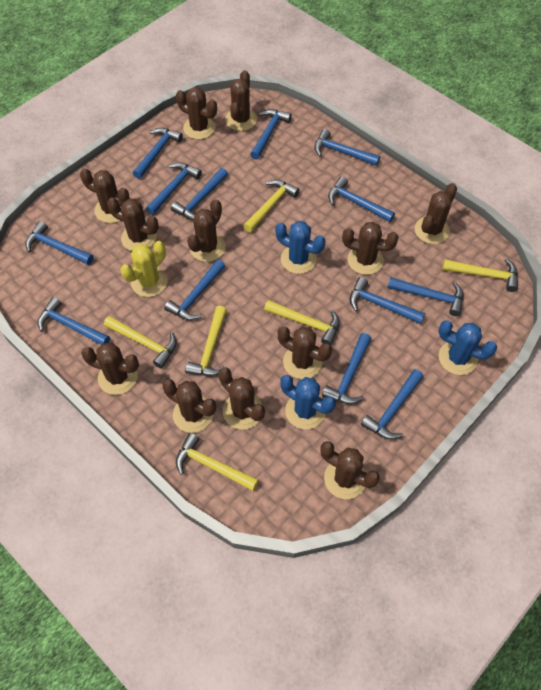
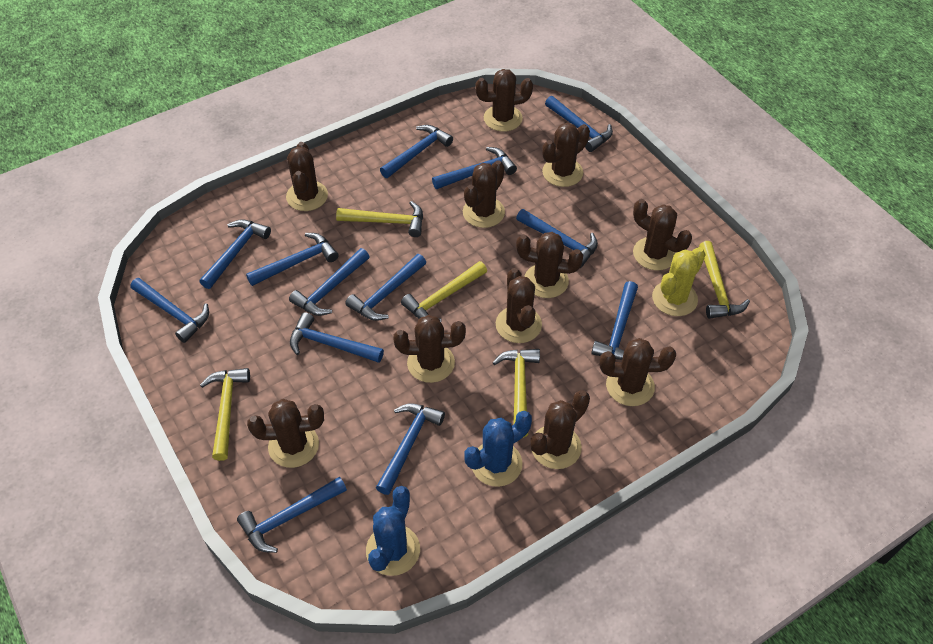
blue cactus: [275,221,326,274] [280,375,336,430] [438,320,497,375] = 3 -> [366,486,420,576] [464,411,532,487] = 2
brown cactus: [80,169,130,223] [81,342,139,395] [107,198,159,251] [162,379,216,433] [176,87,217,139] [187,199,226,262] [218,367,265,430] [225,70,257,131] [277,327,332,379] [320,441,380,499] [342,222,398,275] [415,183,457,244] = 12 -> [247,399,324,468] [286,142,328,211] [393,315,466,383] [463,160,505,228] [475,69,533,132] [496,268,542,343] [516,232,583,298] [530,390,590,469] [542,123,590,187] [600,338,676,406] [633,199,692,270] = 11
yellow hammer: [104,316,177,369] [176,433,259,491] [185,306,227,376] [243,180,299,232] [264,300,340,346] [442,258,518,292] = 6 -> [200,368,250,461] [336,201,423,237] [401,261,487,322] [492,349,540,438] [699,241,750,319] = 5

